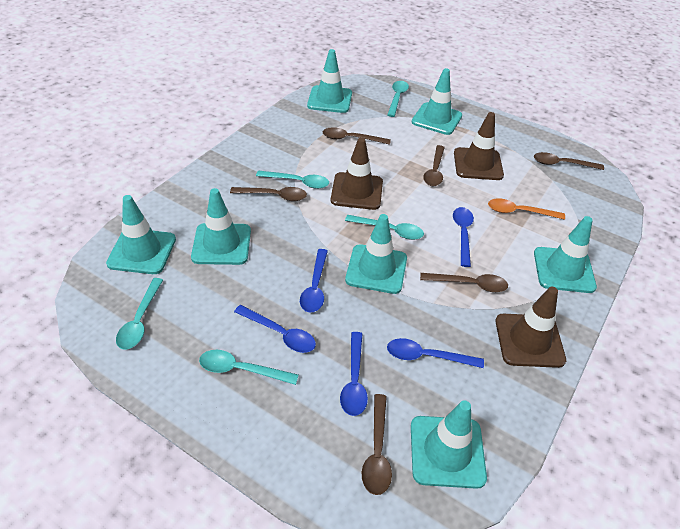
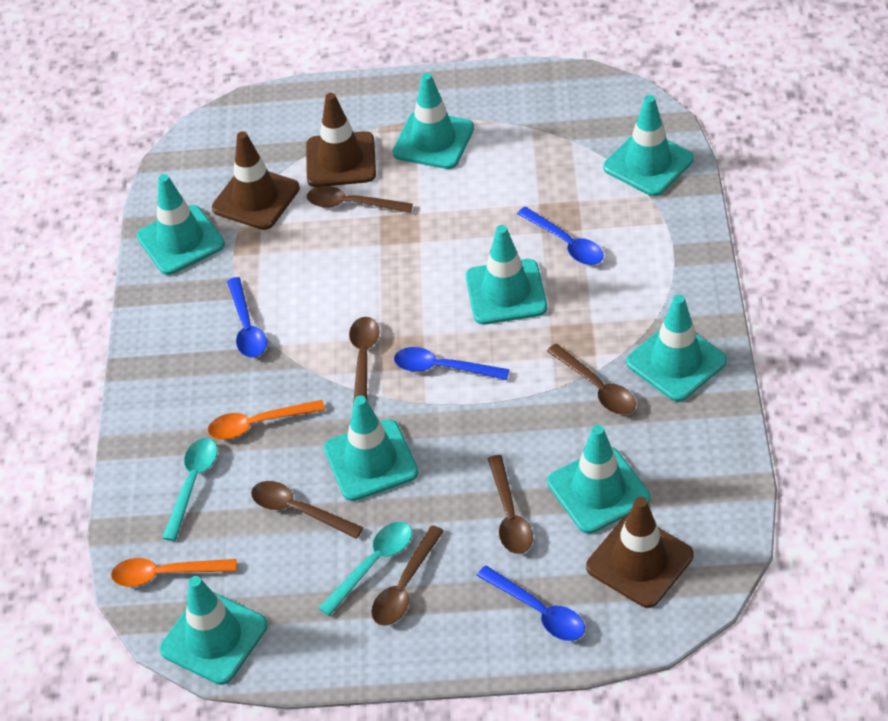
blue spoon: [234,305,316,353] [300,249,328,312] [340,332,368,416] [387,338,484,368] [453,207,474,267] = 5 -> [227,277,267,358] [394,347,509,380] [477,565,585,641] [517,207,604,265] = 4
orange spoon: [488,198,565,220] = 1 -> [111,558,237,587] [208,400,325,440] = 2
turquoise spoon: [116,278,163,350] [199,350,299,385] [256,170,329,189] [345,215,424,240] [387,81,409,117] = 5 -> [162,438,217,541] [319,522,412,616] = 2
turquoise traffic cone: [106,195,176,274] [191,188,251,265] [307,49,352,113] [345,214,407,294] [411,400,487,489] [412,68,462,135] [534,216,597,293] = 7 -> [137,174,225,275] [160,576,267,685] [324,396,419,501] [392,73,474,169] [466,225,547,325] [547,425,650,534] [603,95,694,196] [626,294,727,402] = 8

